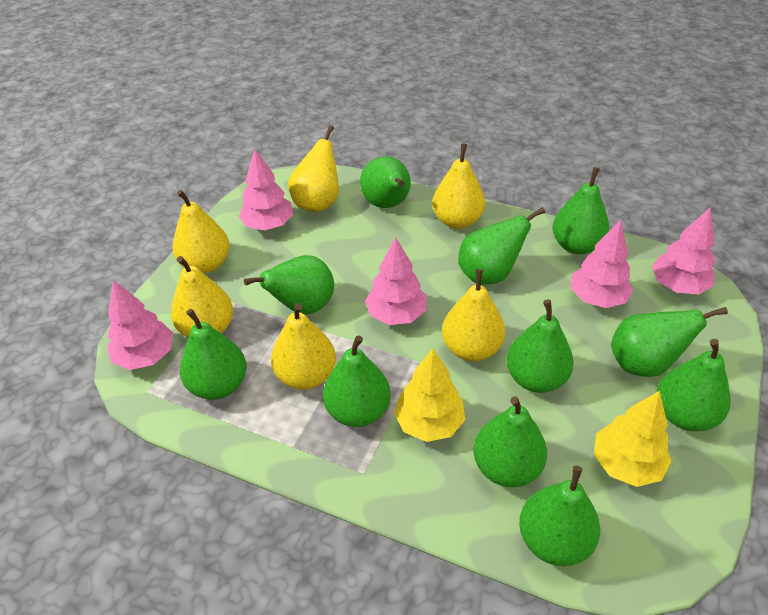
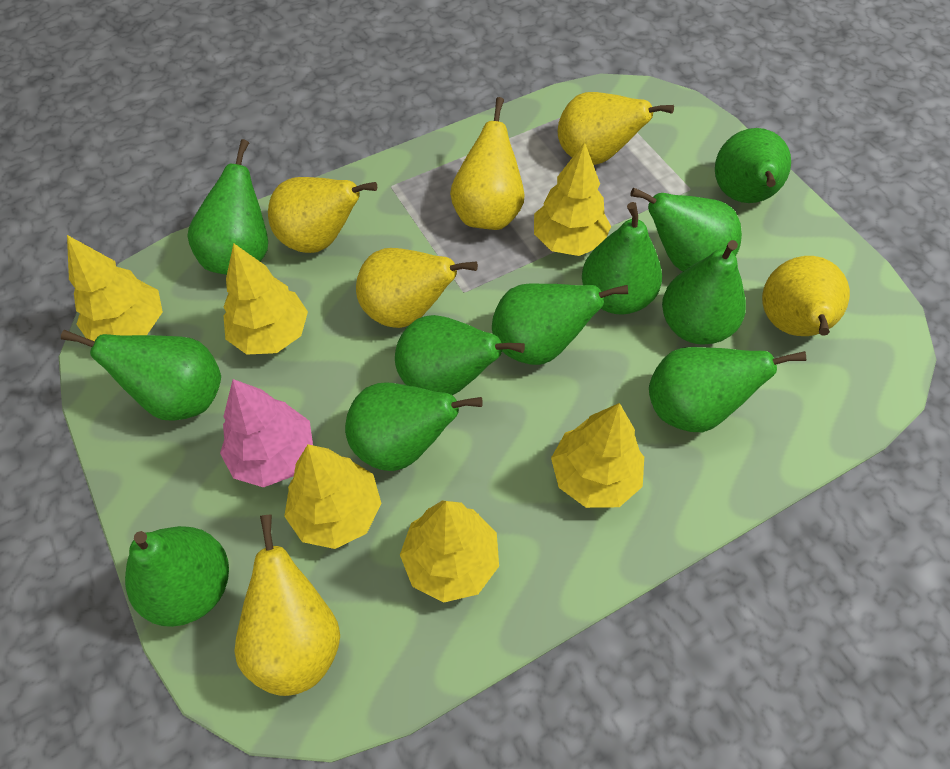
pink tree: [107,280,173,370] [239,149,294,230] [365,237,426,325] [571,220,633,308] [652,208,715,295] = 5 -> [220,379,313,487] = 1
yellow tree: [394,349,465,442] [594,391,672,487] = 2 -> [67,235,163,341] [223,243,308,355] [284,444,382,549] [400,500,499,603] [534,142,611,256] [551,403,644,508] = 6

